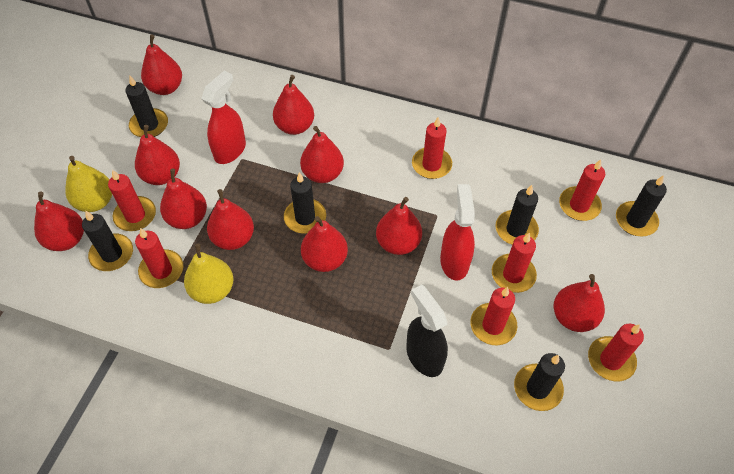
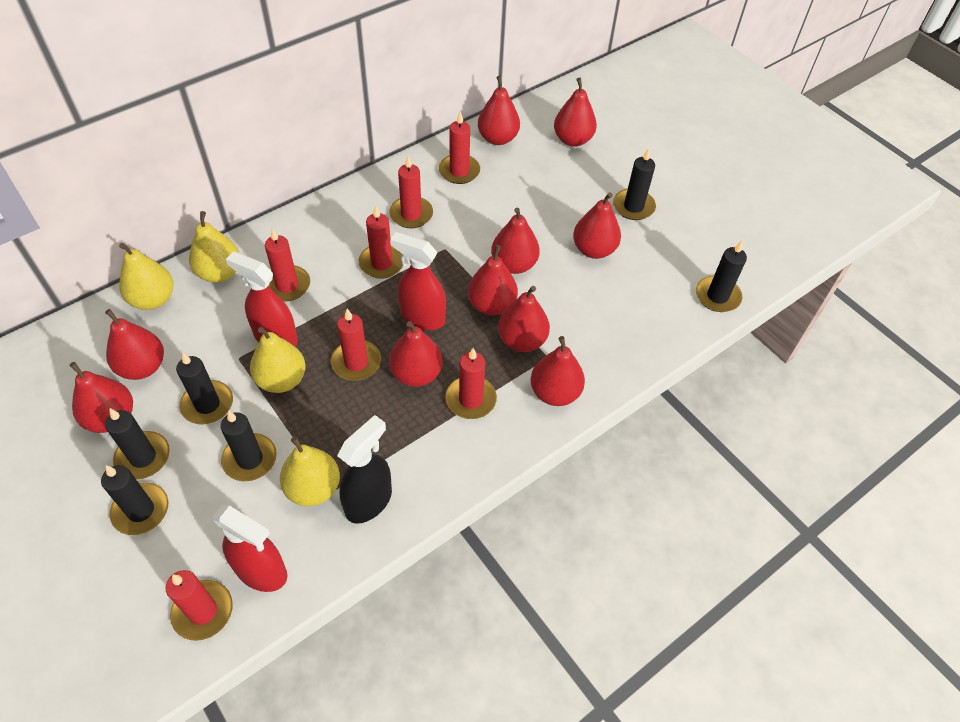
red spray bottle: [201,71,246,164] [440,184,475,281] = 2 -> [213,505,287,592] [226,251,298,347] [390,232,446,330] = 3
yellow pear: [65,156,112,212] [184,244,233,304] = 2 -> [119,243,173,310] [189,211,239,283] [250,327,306,393] [280,436,340,506] = 4

